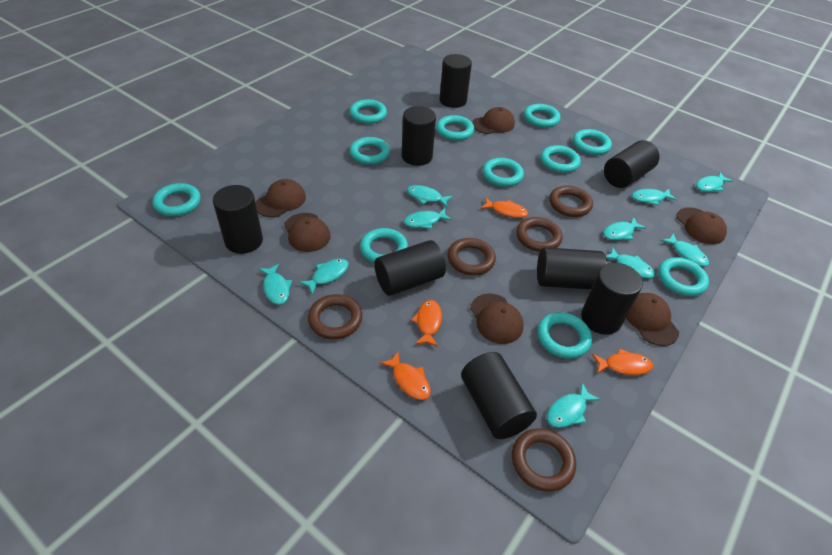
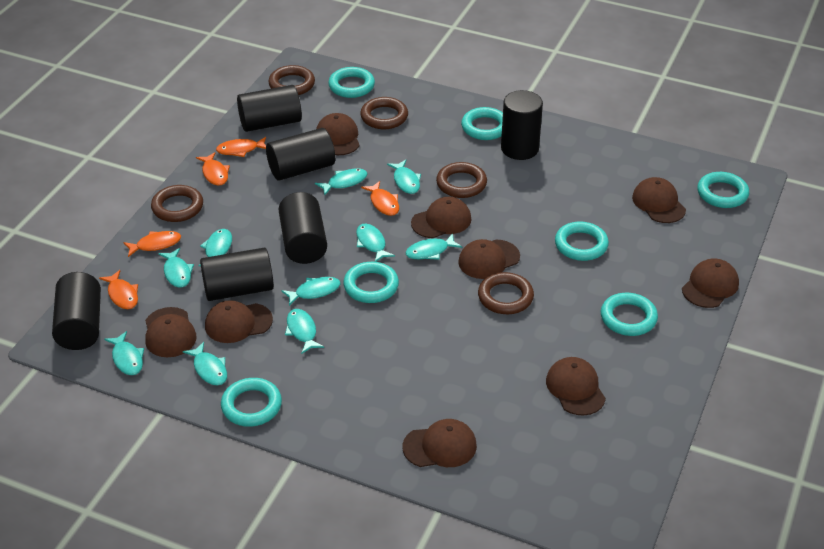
black cylinder: [213,185,263,254] [374,240,446,296] [402,106,436,166] [440,54,472,108] [461,352,537,439] [537,247,607,290] [581,263,643,335] [604,140,660,188] = 8 -> [52,272,101,350] [200,248,274,301] [237,85,302,132] [266,128,335,180] [278,192,327,264] [501,90,543,160] = 6
brown cap: [255,179,306,217] [284,213,330,252] [470,293,524,344] [472,107,515,134] [626,293,679,346] [676,207,727,244] = 6 -> [145,307,196,357] [205,300,273,343] [316,113,360,155] [403,419,477,467] [411,197,472,238] [458,239,520,279] [546,357,606,416] [632,177,686,223] [682,258,739,308] = 9
orange fish: [380,352,431,400] [411,300,442,347] [481,197,528,218] [592,348,653,375] = 4 -> [99,270,138,309] [123,231,181,257] [196,152,230,186] [216,137,266,157] [361,181,399,216] = 5
turquoise ring: [153,183,201,216] [349,99,387,124] [349,137,390,165] [360,228,408,263] [436,115,474,141] [482,158,524,187] [524,104,560,128] [537,312,592,359] [540,145,581,173] [573,129,612,155] [658,257,709,296] = 11 -> [221,378,282,427] [328,67,375,98] [343,262,399,303] [461,107,503,140] [555,222,609,261] [601,293,658,336] [697,172,749,208] = 7

